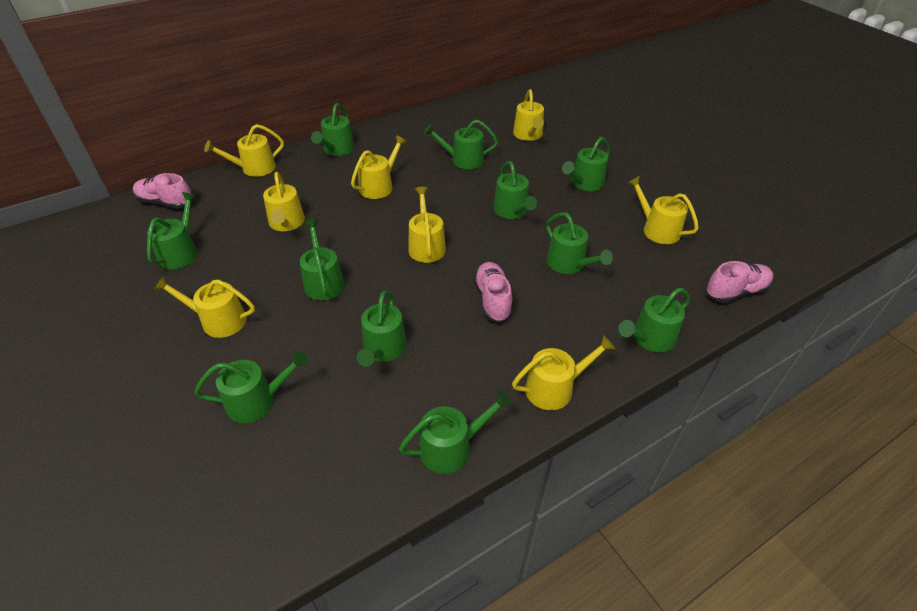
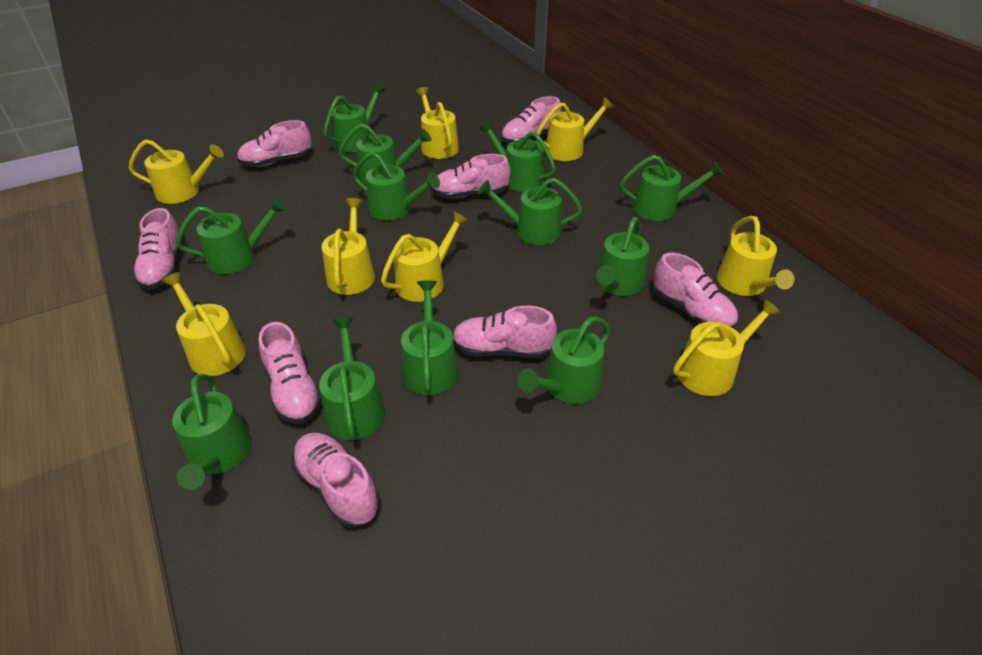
green watering can: [147,192,198,269] [194,351,308,423] [300,219,345,301] [311,103,355,156] [357,291,407,367] [399,390,512,474] [424,120,498,169] [493,161,537,219] [546,212,613,274] [562,137,610,191] [618,288,690,352] = 11 -> [172,374,252,490] [176,198,286,274] [319,317,385,440] [323,83,386,152] [339,124,432,184] [353,152,440,220] [401,280,458,395] [478,178,582,245] [479,120,556,192] [518,316,610,404] [596,217,649,296] [620,155,723,221] = 12
pink shoe: [133,173,192,209] [474,262,513,323] [705,261,773,303] = 3 -> [133,208,185,290] [237,120,312,167] [259,322,322,424] [292,433,380,528] [431,154,510,198] [452,306,557,358] [501,96,561,143] [653,252,738,329] = 8

